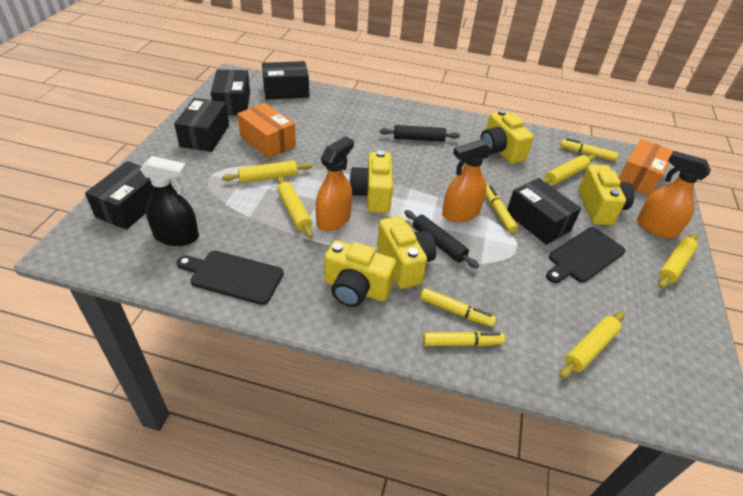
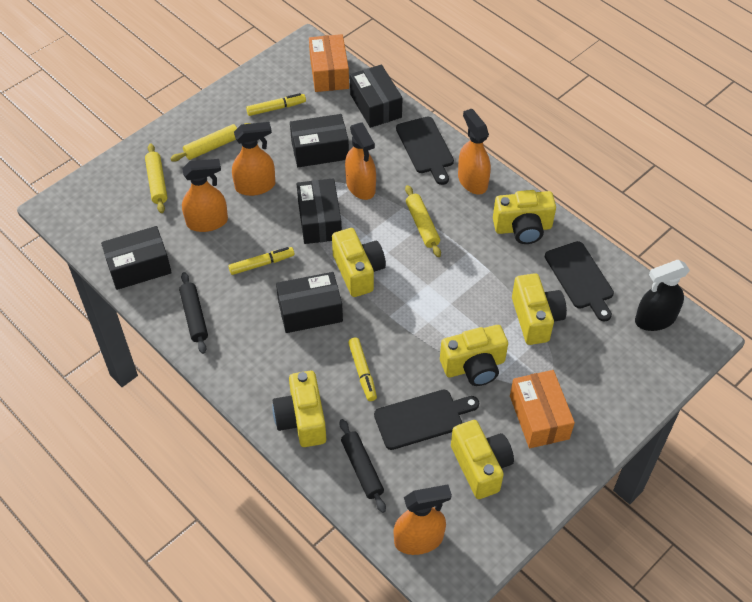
black cutting board: [176,251,284,305] [546,227,625,283] = 2 -> [374,390,479,450] [396,117,454,185] [545,241,614,322] = 3
orange spray bottle: [315,136,354,231] [442,139,492,222] [637,151,711,238] = 3 -> [182,159,228,232] [232,122,275,196] [345,122,376,200] [394,484,452,555] [458,109,491,195] = 5
yellow camera: [324,240,396,307] [349,150,393,213] [377,216,437,289] [480,109,534,164] [578,165,635,225] = 5 -> [272,371,326,447] [332,228,386,297] [440,325,508,386] [451,420,514,499] [493,190,556,244] [512,273,567,345] = 6
yellow marker: [420,288,496,327] [423,331,505,346] [486,185,518,233] [560,138,618,161] = 4 -> [228,247,295,275] [246,93,306,116] [348,337,377,401] = 3
yellow rolling pin: [222,160,312,183] [277,176,313,238] [542,155,595,185] [559,311,625,379] [659,234,698,289] = 5 -> [145,143,167,213] [170,123,251,162] [405,185,441,257] = 3

